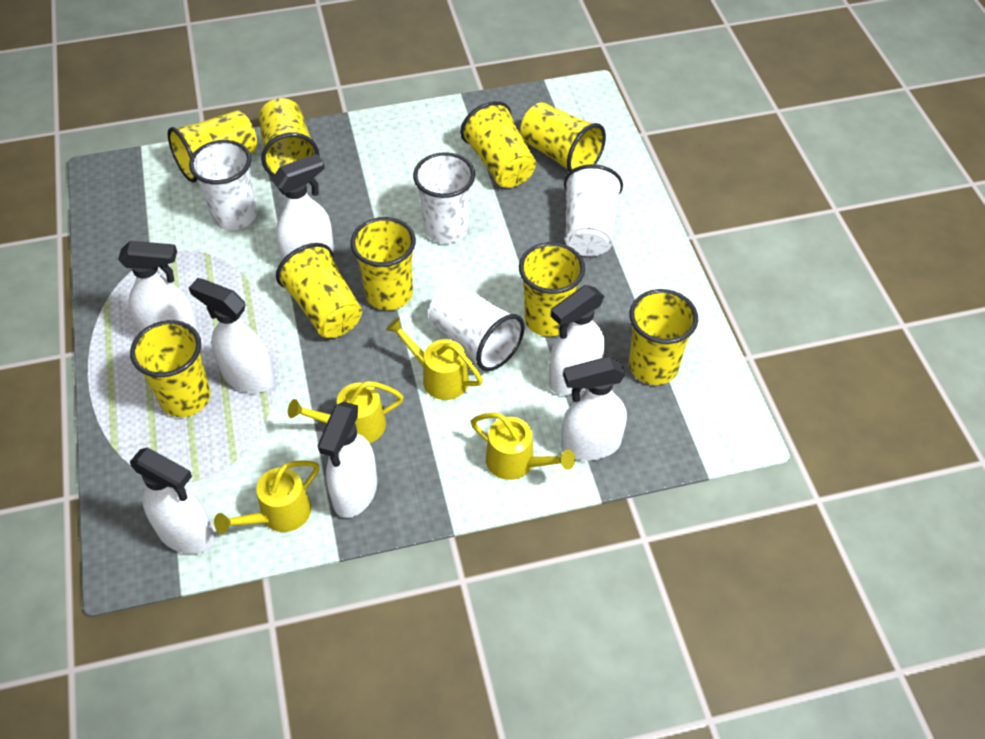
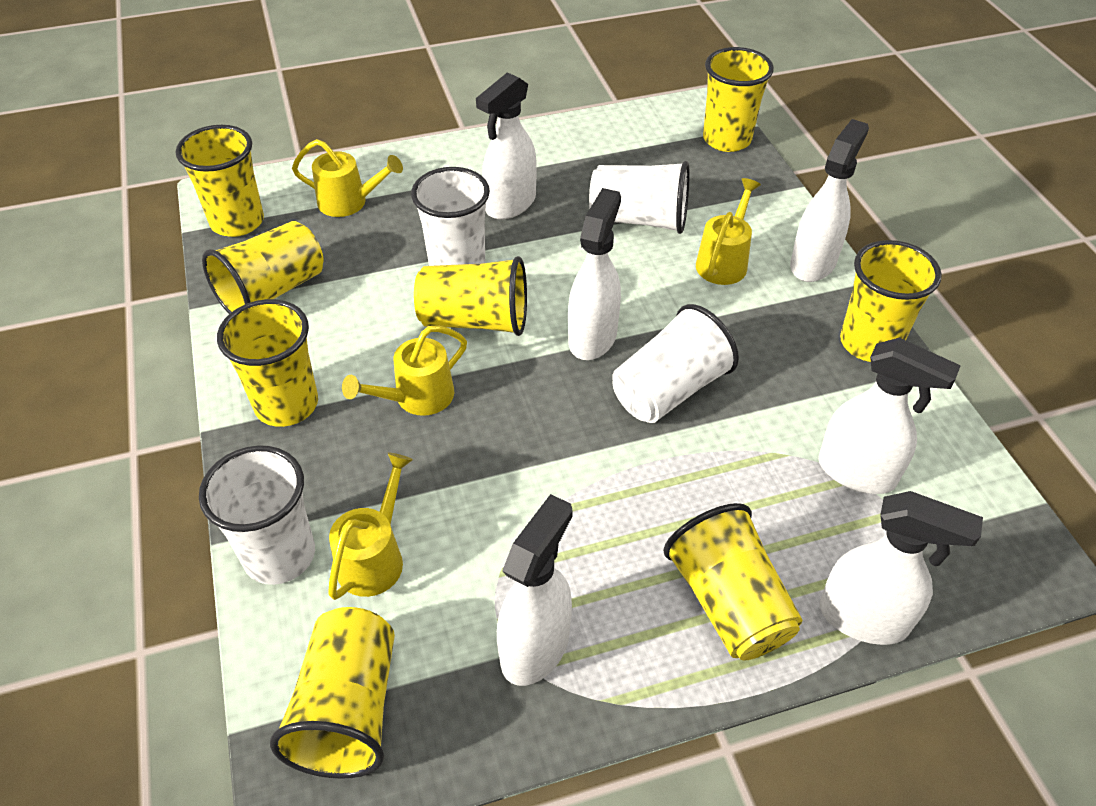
white spray bottle: [118,241,199,332] [130,448,215,554] [189,278,274,393] [272,154,334,260] [318,402,377,518] [549,285,604,395] [561,357,627,461] = 7 -> [476,72,537,220] [497,494,573,686] [568,188,621,360] [790,119,869,282] [818,338,961,494] [820,491,983,645] = 6
yellow cup: [130,320,211,417] [168,110,257,183] [259,98,320,177] [276,243,362,338] [351,217,416,310] [460,101,536,188] [519,242,585,336] [521,102,606,172] [629,289,698,385] = 9 -> [176,125,264,237] [202,221,324,314] [217,299,318,427] [270,607,395,779] [414,256,527,336] [663,503,802,661] [703,47,774,152] [840,240,942,362] = 8

